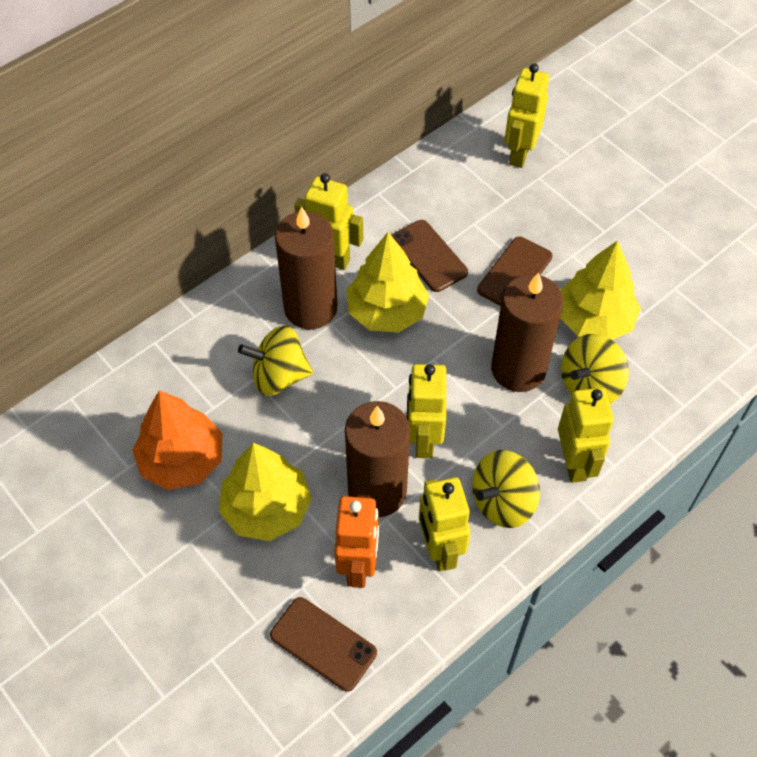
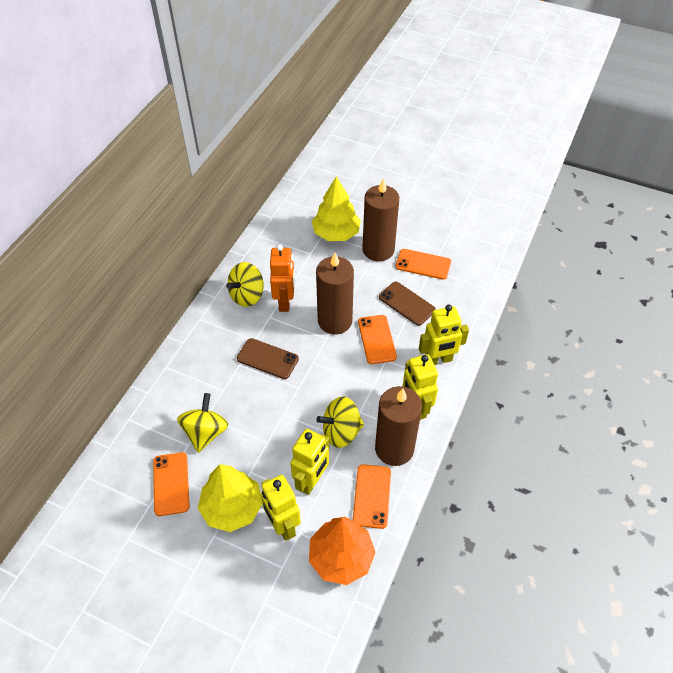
brown phone: [270,597,377,692] [391,220,468,292] [477,236,552,306] = 3 -> [237,338,299,379] [379,282,436,326] = 2
orange phone: none = 0 -> [153,452,190,516] [353,464,391,529] [358,315,397,364] [396,249,451,280] = 4
yellow robot: [294,173,363,270] [407,364,446,458] [419,477,470,571] [504,63,549,168] [558,388,614,483] = 5 -> [261,475,301,541] [290,429,329,495] [403,354,438,420] [419,304,469,365] = 4
yellow tree: [219,443,312,541] [346,232,429,333] [560,240,641,340] = 3 -> [198,464,262,532] [312,176,361,241] = 2

